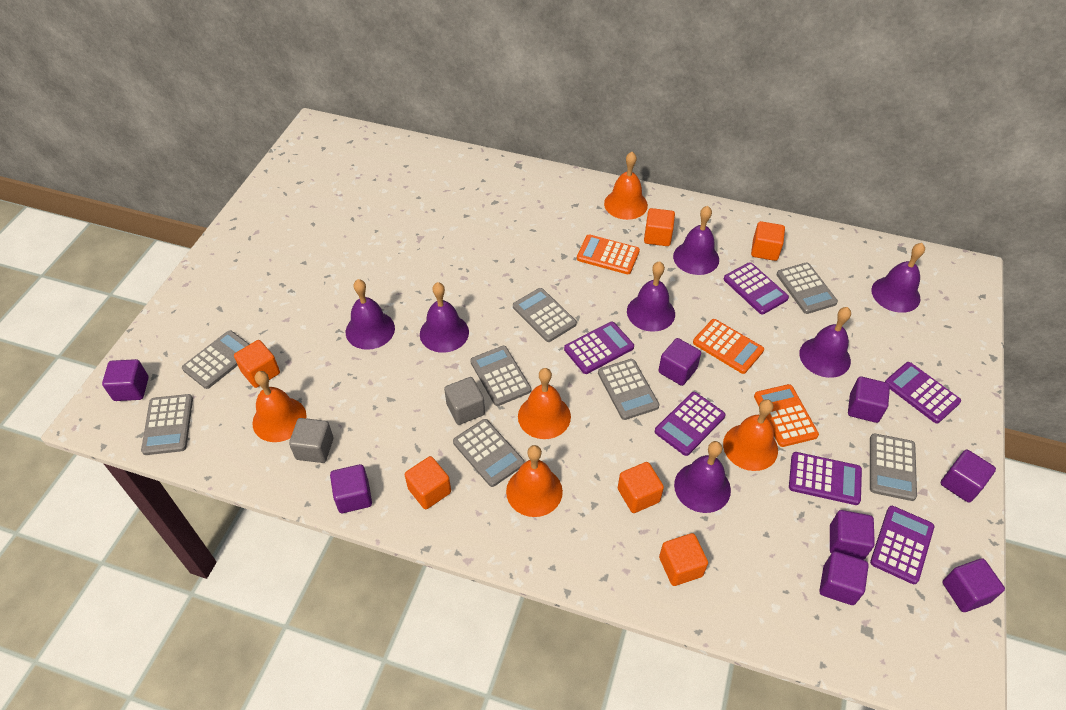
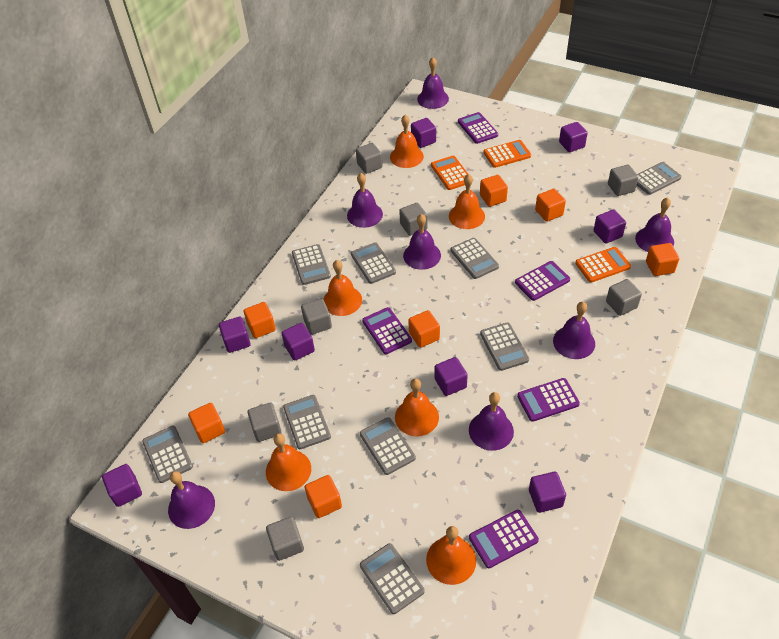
grey calculator: [141,394,193,455] [182,330,250,389] [453,419,525,487] [470,346,531,406] [513,288,577,342] [598,359,660,420] [777,263,838,314] [870,433,917,501] = 8 -> [142,426,193,483] [283,395,331,449] [292,244,331,285] [351,242,396,284] [360,417,416,475] [360,543,425,614] [451,238,499,279] [480,322,529,371] [637,162,681,195] = 9
grey cube: [289,418,334,463] [444,377,485,425] = 2 -> [248,403,282,442] [266,516,304,561] [301,299,332,335] [356,143,382,174] [399,203,427,236] [606,279,642,316] [608,165,638,196] = 7
orange bell: [252,371,306,442] [506,445,563,517] [518,368,571,439] [604,152,648,220] [723,399,778,471] = 5 -> [266,433,311,491] [323,260,362,316] [390,115,424,168] [395,378,439,436] [426,526,476,585] [449,174,485,229] = 6
orange cube: [234,340,280,388] [405,456,451,509] [618,462,664,513] [644,208,675,246] [659,533,708,586] [751,221,785,261] = 6 -> [188,403,225,443] [244,302,276,338] [305,475,342,518] [408,310,440,348] [480,175,508,207] [535,189,566,222] [646,243,679,276] = 7
purple calculator: [564,322,634,374] [655,392,726,456] [724,262,789,314] [789,452,862,505] [870,506,934,584] [885,362,961,423] = 6 -> [362,307,412,354] [458,112,498,144] [469,510,539,568] [515,261,570,301] [517,378,580,422] = 5

